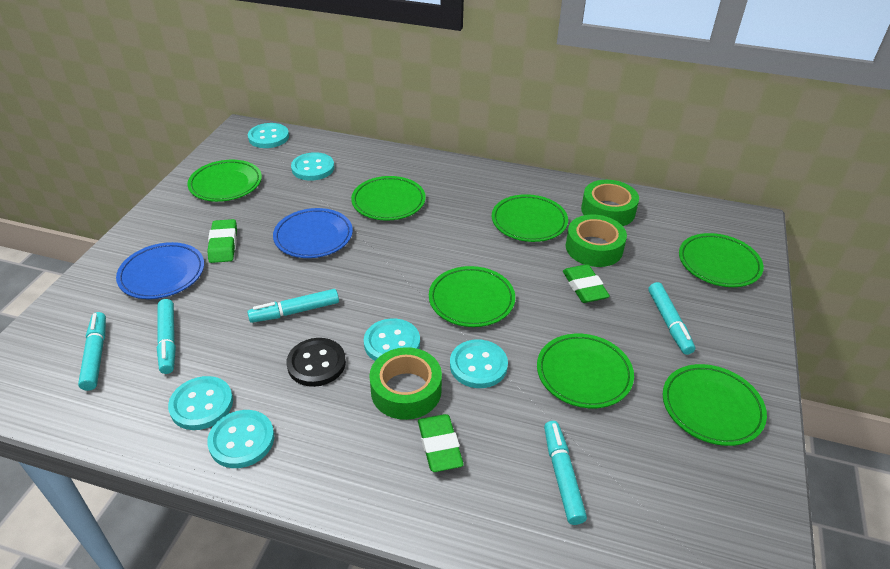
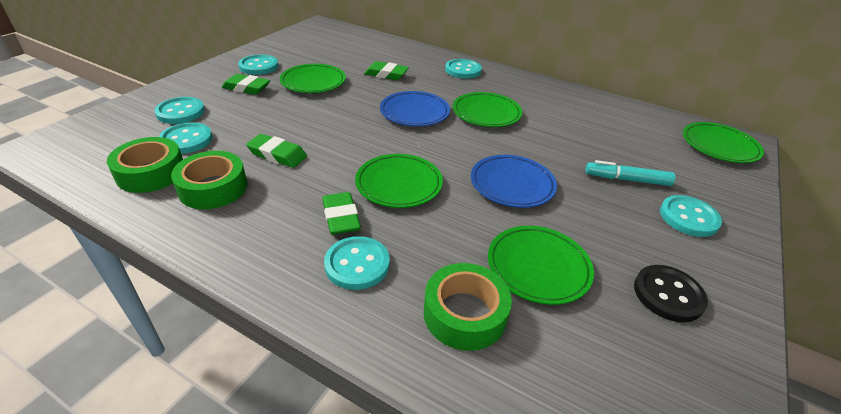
green eraser: [207,219,237,263] [418,414,464,472] [563,264,610,303] = 3 -> [222,74,270,95] [246,134,307,168] [322,192,361,235] [364,61,409,80] = 4
green plate: [187,160,262,202] [351,176,426,221] [429,266,515,327] [492,194,568,242] [537,334,634,408] [663,364,767,446] [679,233,764,287] = 7 -> [280,64,346,93] [355,154,443,208] [453,92,522,127] [488,226,594,305] [683,122,764,163] = 5
turquoise marker: [78,312,106,391] [157,299,176,374] [247,289,339,323] [544,421,587,525] [649,282,695,355] = 5 -> [586,160,675,186] = 1

